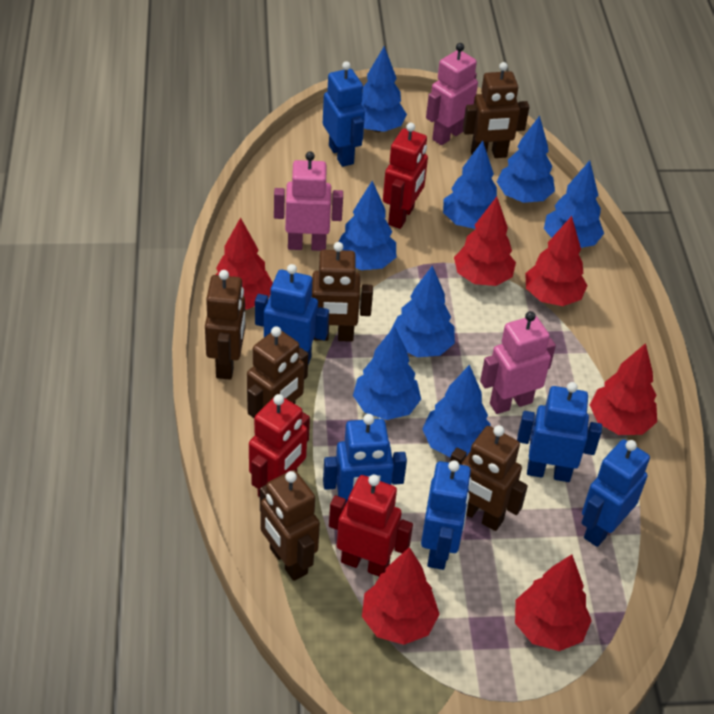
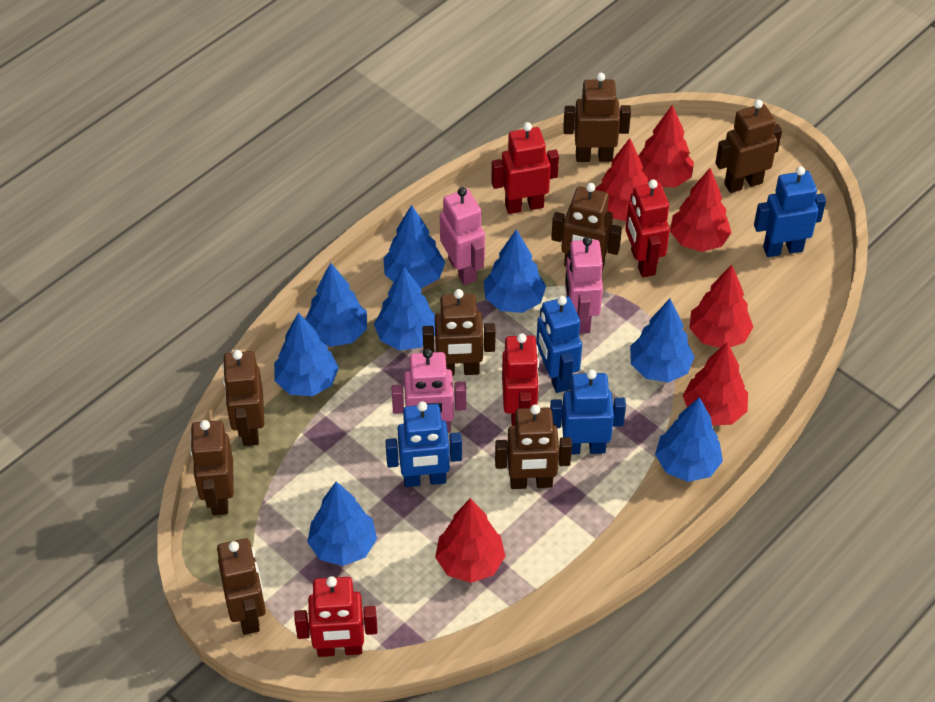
blue robot: [255,264,329,365] [323,61,365,167] [323,414,407,505] [421,460,472,570] [517,382,602,482] [582,439,650,547] = 6 -> [385,401,462,487] [536,296,582,393] [550,369,626,455] [754,166,826,257] = 4
brown robot: [205,270,245,380] [247,326,308,418] [260,470,320,581] [312,242,373,342] [450,425,528,531] [463,62,529,158] = 6 -> [190,420,234,515] [217,539,266,635] [222,350,264,446] [423,289,496,376] [495,404,572,489] [551,183,622,270] [563,73,631,162] [715,100,782,193] = 8
red robot: [249,394,310,497] [329,475,413,577] [383,123,428,229] = 3 -> [294,576,378,657] [491,122,559,214] [502,333,539,426] [625,179,670,277] = 4

